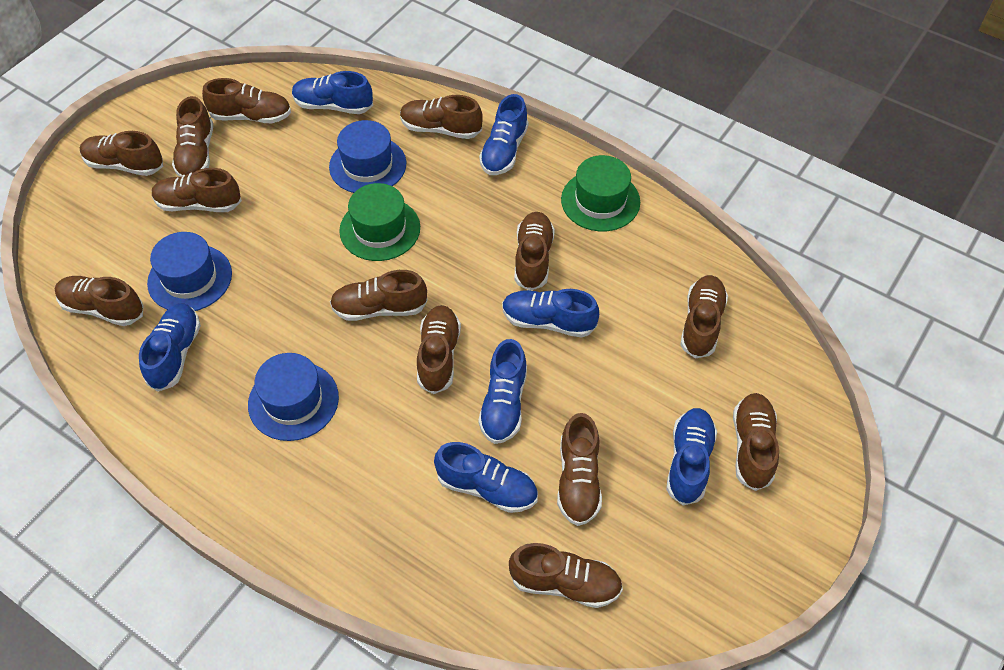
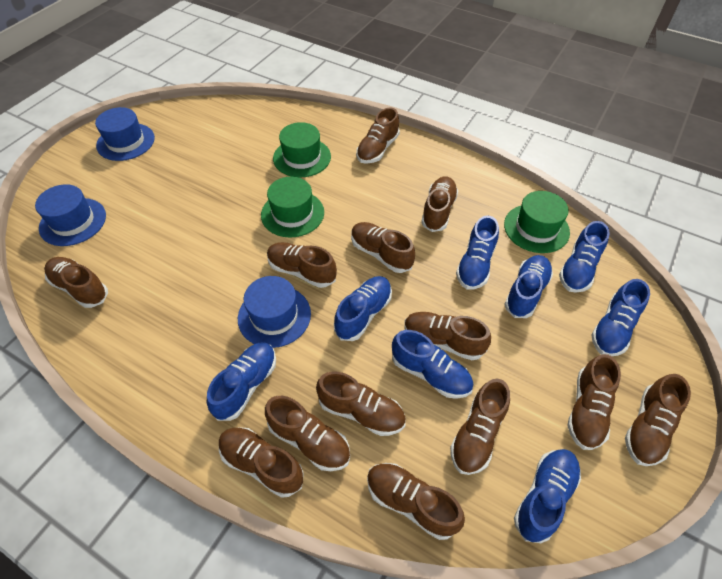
blue shoe: [139,303,201,392] [292,71,373,114] [434,442,538,513] [478,339,527,444] [479,94,529,175] [502,289,599,338] [666,408,717,506] = 7 -> [207,342,276,421] [334,276,392,341] [392,330,473,399] [456,216,499,290] [504,255,553,318] [514,449,581,543] [559,221,610,293] [591,279,650,356] = 8
green hat: [339,183,420,261] [561,155,640,231] = 2 -> [261,177,324,238] [273,122,331,177] [504,191,570,253] = 3

